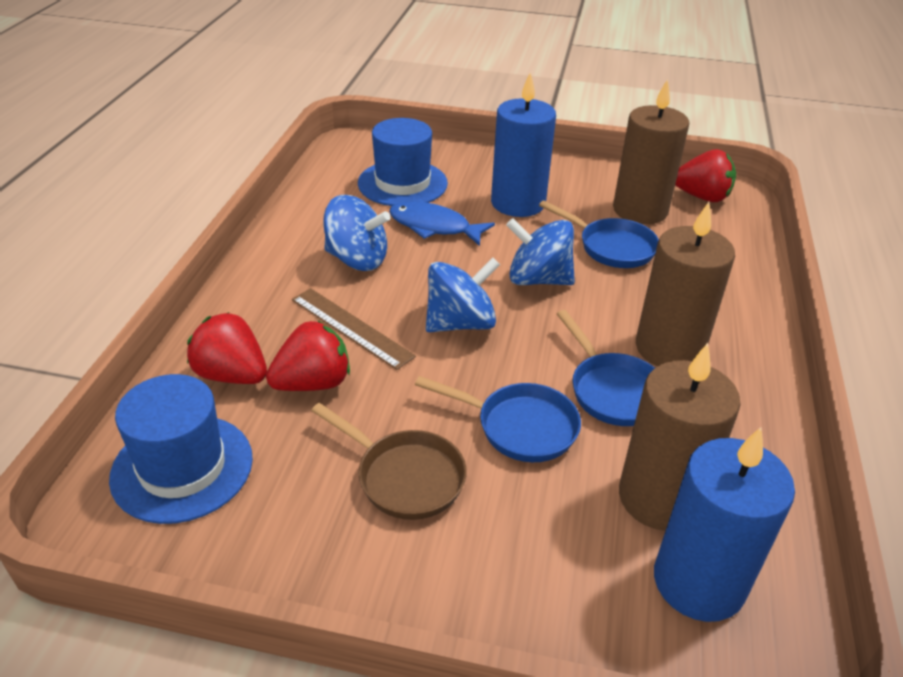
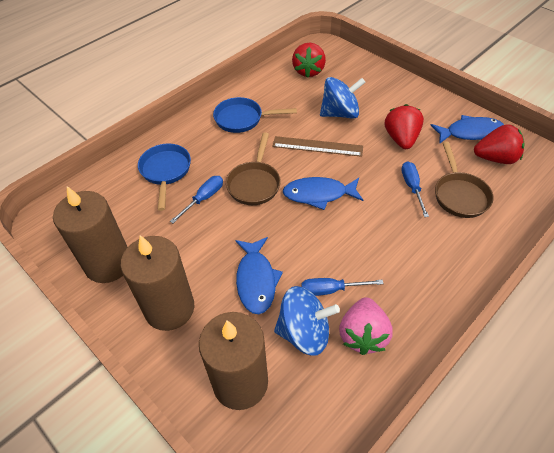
blue candle: [491,72,556,217] [654,427,795,622] = 2 -> none = 0
blue fish: [389,201,495,246] = 1 -> [235,237,283,314] [282,177,363,210] [430,115,504,144] = 3
blue hat: [109,374,253,524] [358,118,448,206] = 2 -> none = 0
blue pan: [415,376,581,462] [539,200,659,268] [557,310,655,426] = 3 -> [138,144,191,211] [213,97,297,133] = 2
blue screwdriver: none = 0 -> [170,176,223,223] [301,278,383,296] [401,161,429,217] = 3
blue spinning top: [323,195,391,271] [426,258,500,332] [506,218,575,285] = 3 -> [274,286,340,356] [320,77,365,119] = 2
brown pan: [311,403,467,520] = 1 -> [226,132,281,205] [435,141,494,218] = 2
pink strawberry: none = 0 -> [339,297,393,355] = 1

